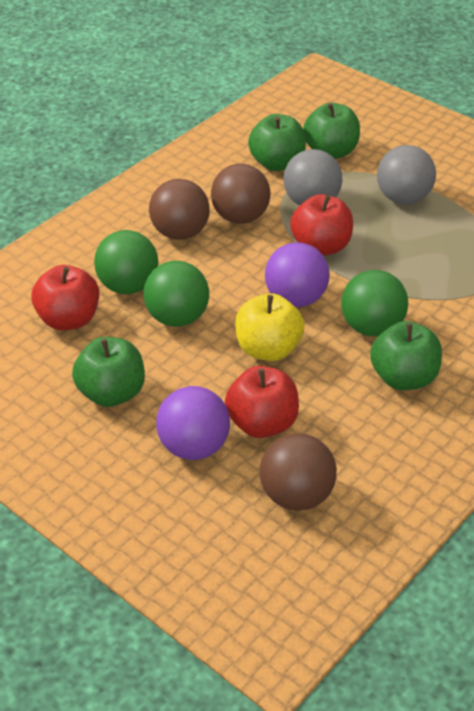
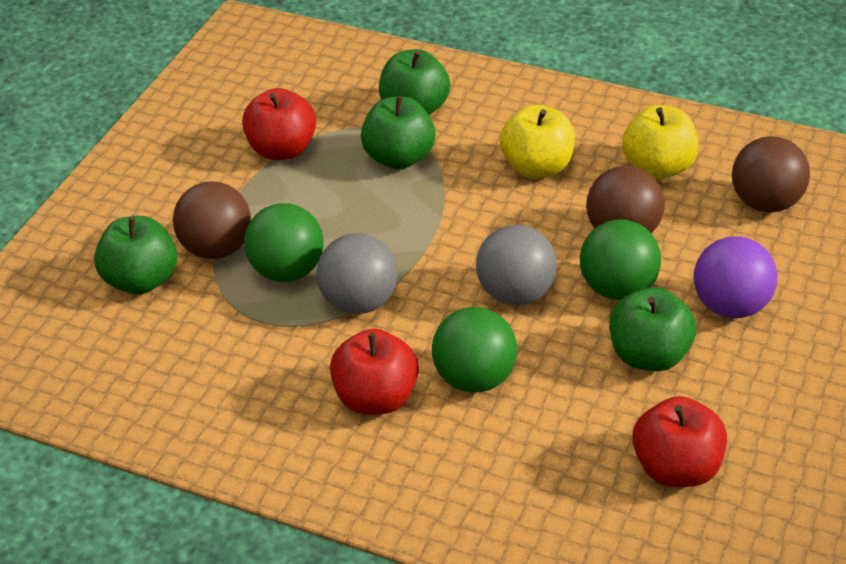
purple ball: [156,386,230,460] [265,242,330,307] = 2 -> [694,236,778,318] = 1
yellow apple: [235,294,305,361] = 1 -> [500,105,575,178] [622,105,699,179] = 2

